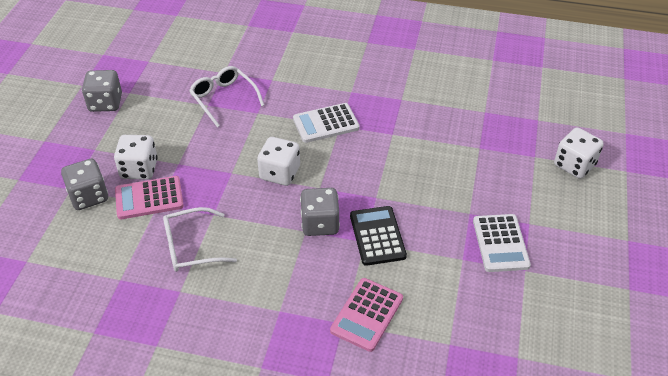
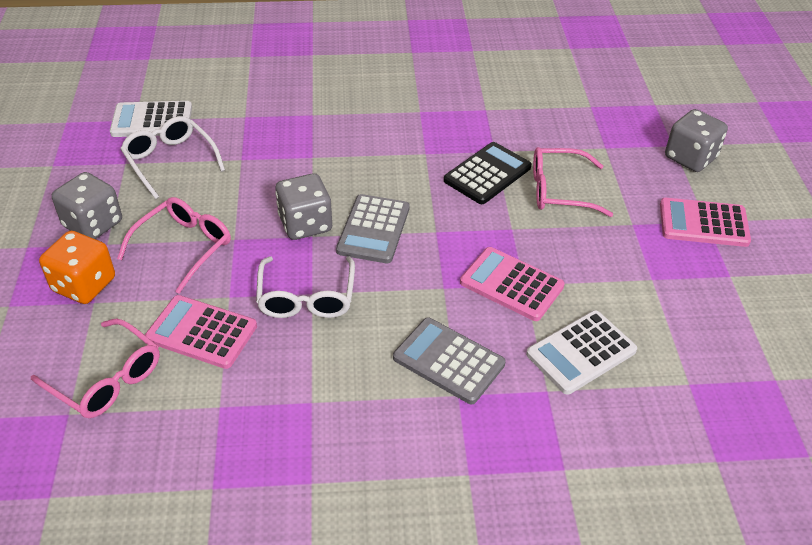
grey calculator: none = 0 -> [336,194,410,263] [393,318,506,404] = 2
orange dice: none = 0 -> [39,231,115,304] = 1
pink calculator: [115,176,184,219] [330,278,403,352] = 2 -> [145,295,257,369] [460,247,565,321] [660,198,751,247] = 3
pink glasses: none = 0 -> [31,319,160,418] [117,197,231,294] [533,147,613,217] = 3
white dice: [114,135,158,180] [257,137,300,186] [554,128,604,179] = 3 -> none = 0

